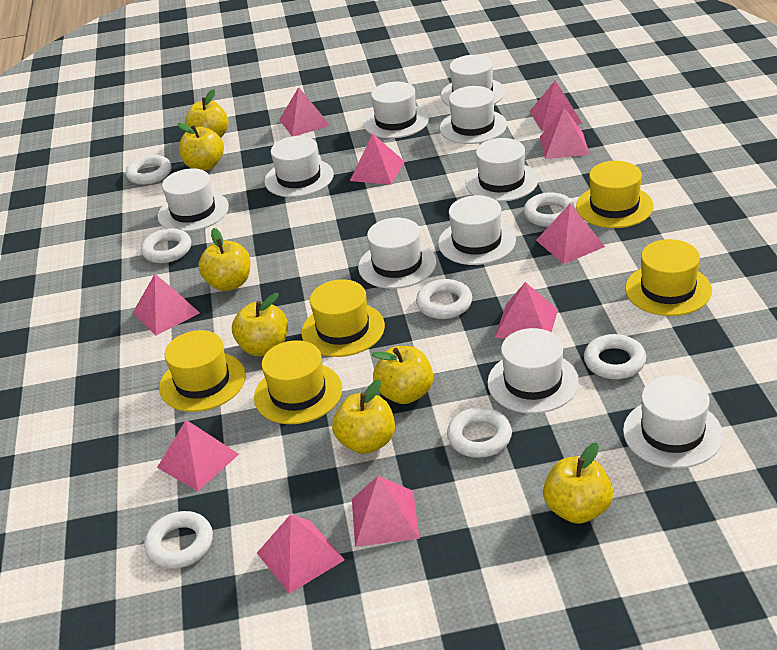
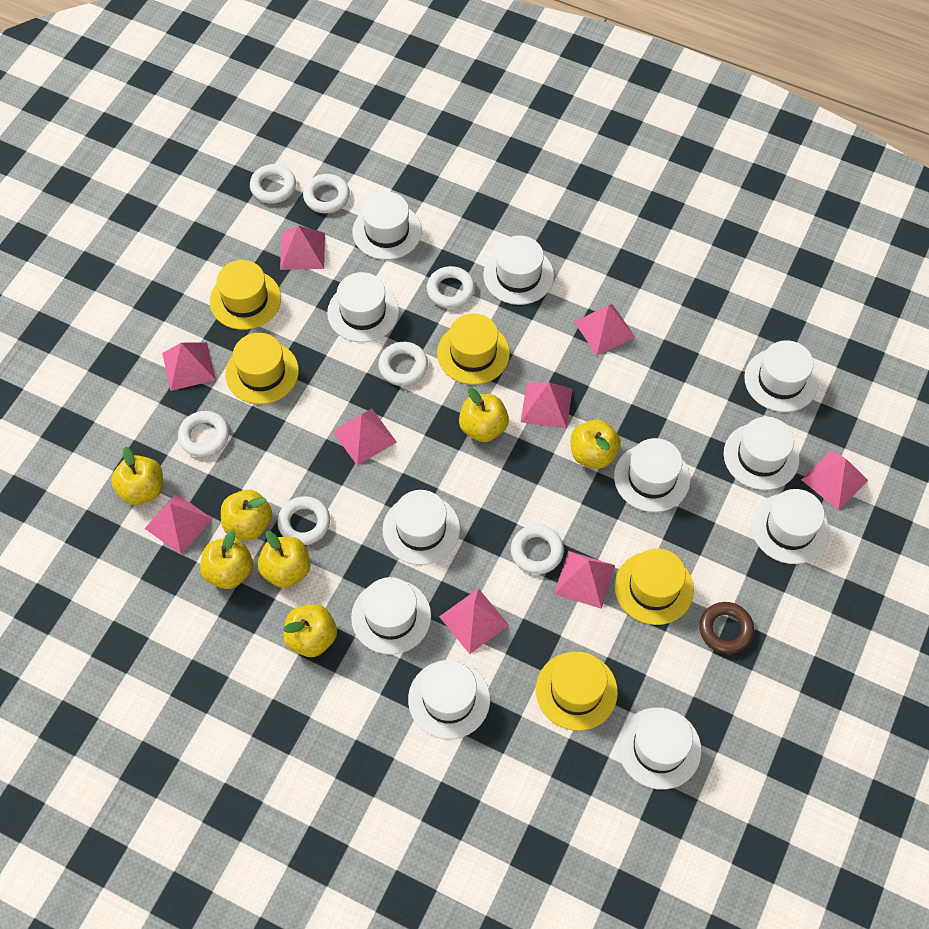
brown ring: none = 0 -> [699,602,754,654] = 1
pink pyramid: [133,274,200,335] [157,420,239,491] [257,514,345,594] [279,87,331,136] [350,134,405,185] [352,476,419,547] [495,282,558,339] [529,80,582,131] [536,203,605,264] [540,108,590,159] = 10 -> [144,493,213,555] [162,342,216,391] [280,225,325,270] [333,409,397,465] [439,588,509,654] [521,382,573,429] [554,551,615,609] [574,304,636,355] [801,450,868,510] = 9
white hat: [158,168,229,232] [264,136,334,197] [358,218,437,289] [364,82,429,138] [438,195,516,265] [440,86,507,144] [441,55,505,106] [466,138,538,202] [487,328,579,414] [623,376,723,468] = 10 -> [327,272,399,343] [351,577,431,655] [352,192,422,260] [382,490,460,565] [408,660,490,739] [483,235,554,305] [614,438,690,512] [618,708,701,790] [724,417,800,490] [744,340,818,412] [751,489,829,564] = 11

